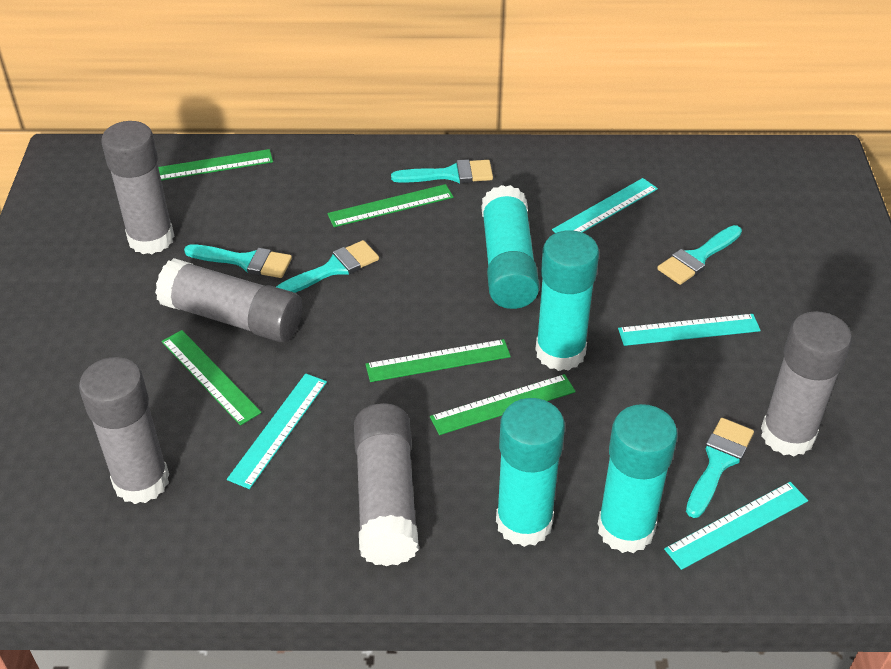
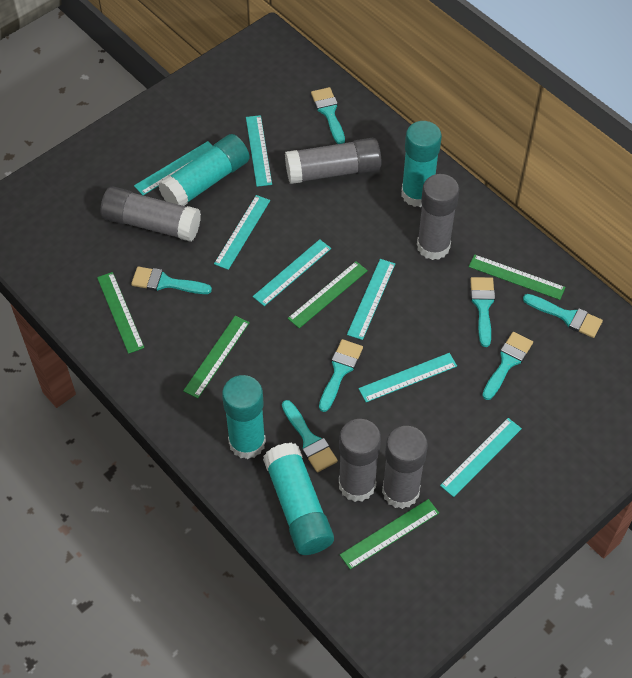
turquoise brush: [184,244,292,278] [276,240,379,293] [391,159,493,183] [657,225,742,285] [686,418,754,518] = 5 -> [131,266,212,294] [282,400,338,472] [311,87,345,144] [319,339,363,412] [470,277,495,347] [482,332,533,400] [523,294,603,338] = 7
turquoise ruler: [227,373,327,489] [552,178,658,233] [618,314,761,346] [664,482,808,570] = 4 -> [134,141,213,195] [214,195,270,270] [246,115,272,187] [253,239,331,306] [347,259,395,340] [359,353,457,402] [440,418,522,497] = 7

